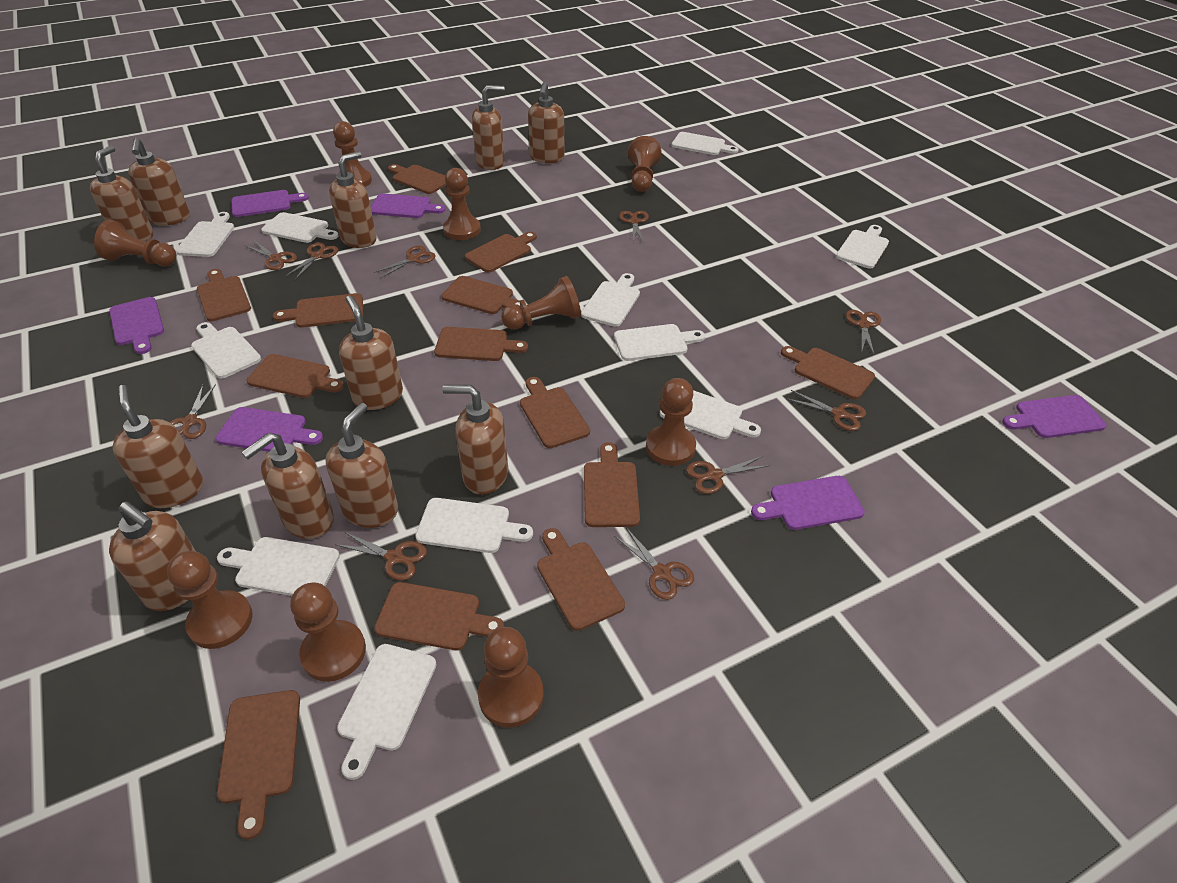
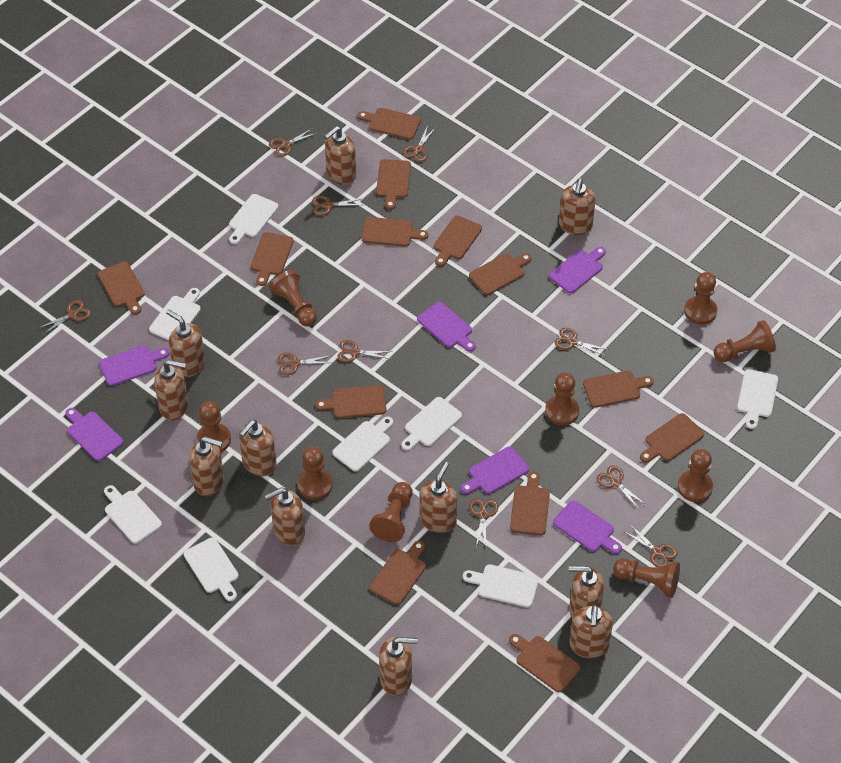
white cutting board: [176,212,234,257] [191,322,261,379] [217,537,340,596] [261,212,339,243] [337,644,437,780] [415,498,533,553] [581,273,640,327] [614,324,705,361] [660,390,761,439] [672,132,739,155] [836,225,889,269] = 11 -> [104,485,162,544] [149,288,201,340] [184,537,239,601] [229,194,278,244] [332,416,393,471] [401,397,462,451] [463,564,539,607] [737,369,778,429] = 8

